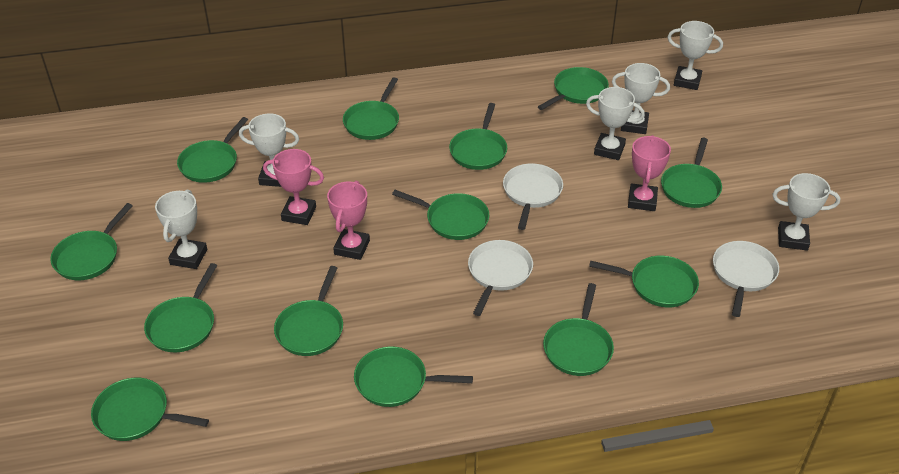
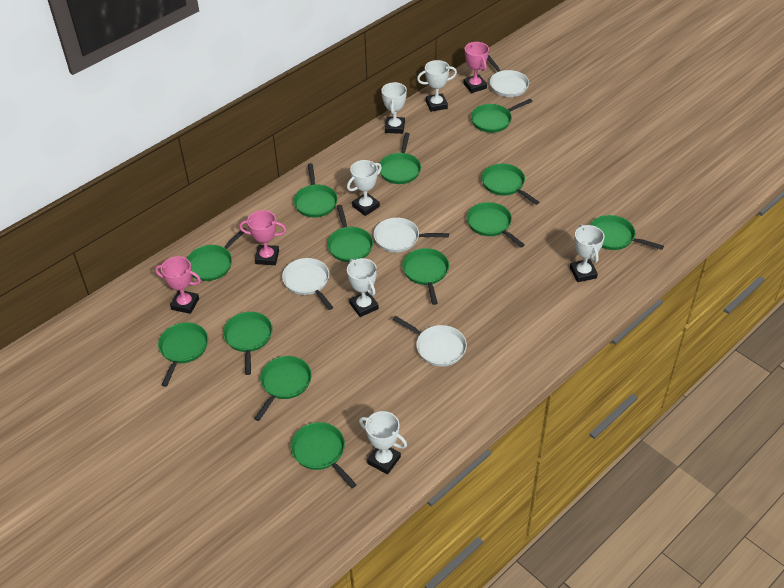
white pan: [468,240,533,316] [503,163,563,230] [713,241,779,317] = 3 -> [282,258,333,310] [373,218,449,252] [392,316,467,366] [487,55,529,97] = 4

